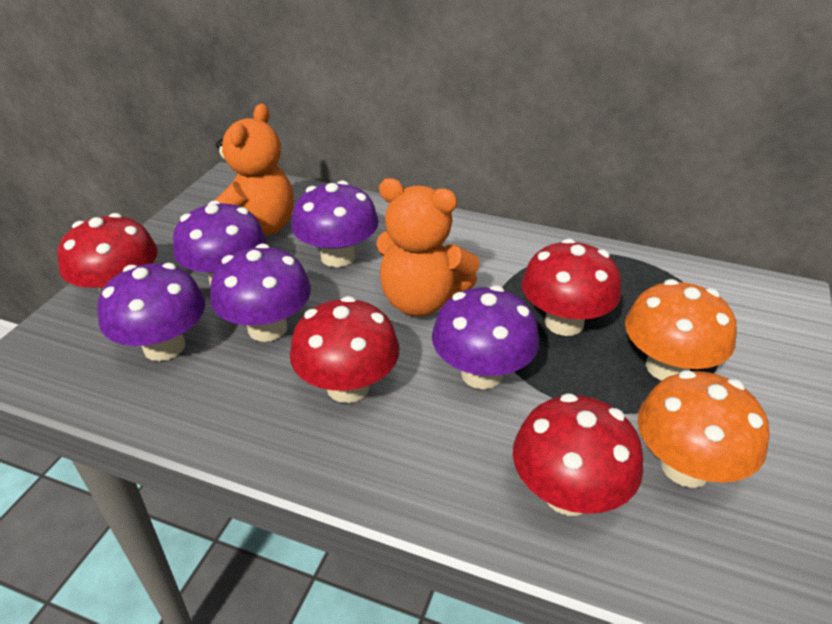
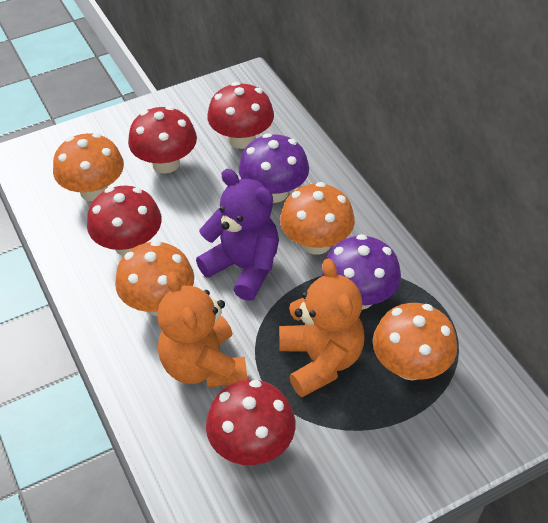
orange mushroom: [625,279,737,381] [638,370,769,488] = 2 -> [53,133,124,201] [115,240,194,316] [280,182,355,255] [373,303,457,380] = 4
purple mushroom: [97,263,205,361] [173,200,266,285] [210,243,311,342] [291,180,379,267] [432,285,539,389] = 5 -> [239,133,309,203] [322,234,401,310] = 2
purple teddy bear: none = 0 -> [196,169,279,301] = 1

